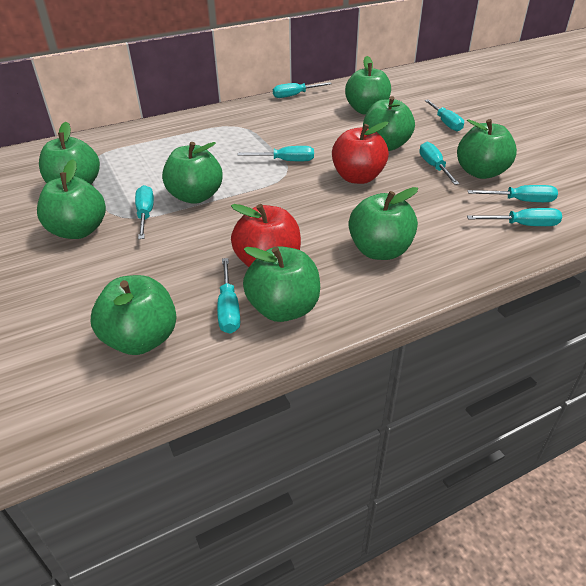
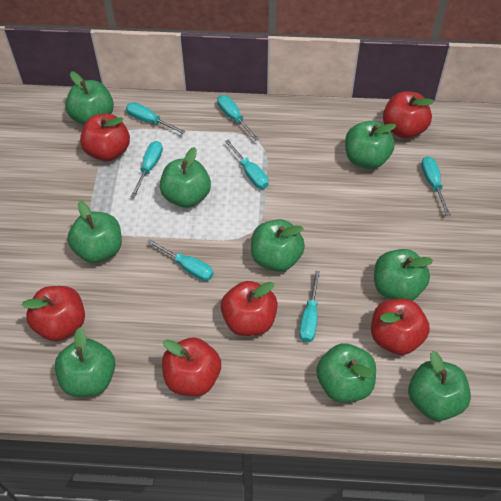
red apple: [231,204,301,267] [332,122,389,184] = 2 -> [22,286,85,341] [80,114,130,161] [162,337,221,396] [221,281,278,336] [371,299,430,355] [383,91,434,139] = 6
turquoise screwdriver: [135,185,154,239] [217,258,240,334] [238,146,314,161] [273,82,332,98] [419,142,460,185] [424,100,464,131] [467,208,562,226] [468,185,558,202] = 8 -> [126,102,185,134] [131,141,163,198] [147,239,214,281] [217,95,259,141] [225,140,269,189] [299,271,320,342] [421,156,451,216] = 7

